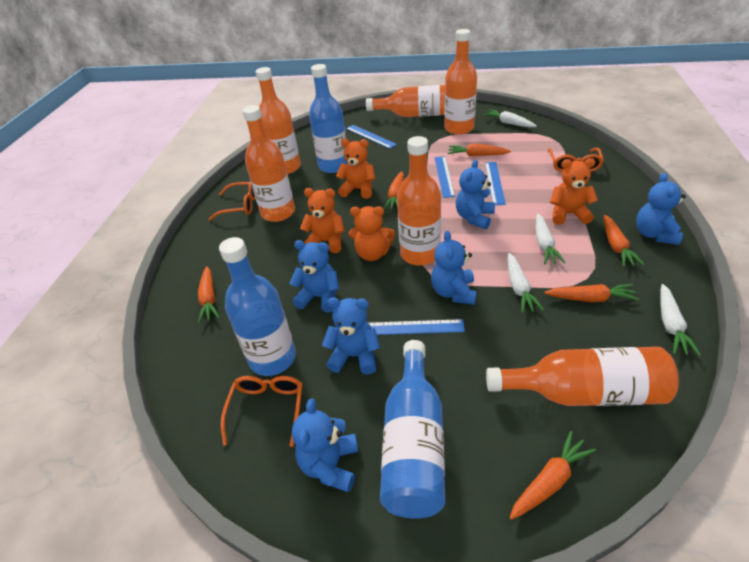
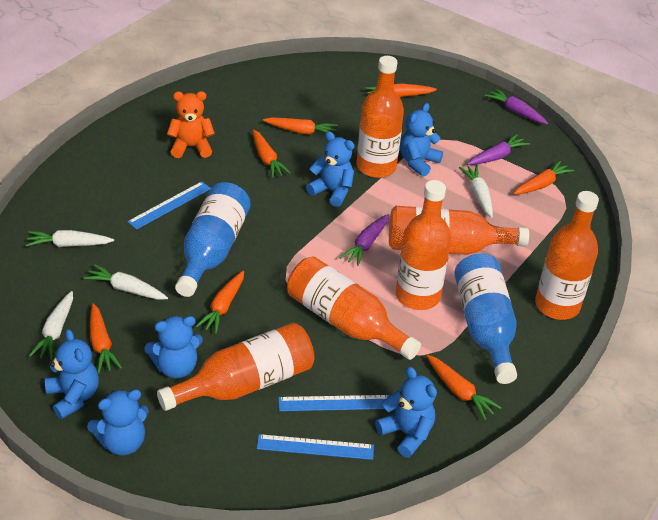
blue bottle: [219,237,296,376] [309,64,348,173] [380,340,445,519] = 3 -> [175,182,251,297] [454,254,517,384] = 2
blue ruler: [346,125,397,149] [369,319,465,335] [434,156,455,198] [485,162,506,205] = 4 -> [127,181,211,229] [257,434,374,460] [278,395,389,411] = 3
orange carrot: [198,266,220,324] [383,171,404,210] [448,144,511,156] [510,431,596,520] [544,284,639,302] [604,215,645,267] = 6 -> [90,303,122,373] [195,271,244,334] [252,129,291,178] [263,117,338,136] [365,84,437,97] [426,355,502,420] [513,161,574,195] = 7
orange glasses: [209,182,255,221] [221,376,303,447] [548,148,604,172] = 3 -> none = 0
orange teddy bear: [300,188,345,253] [336,139,375,199] [349,206,395,261] [550,158,598,225] = 4 -> [167,91,215,158] = 1
purple carrot: none = 0 -> [340,214,389,266] [467,134,530,165] [485,88,548,124] = 3

